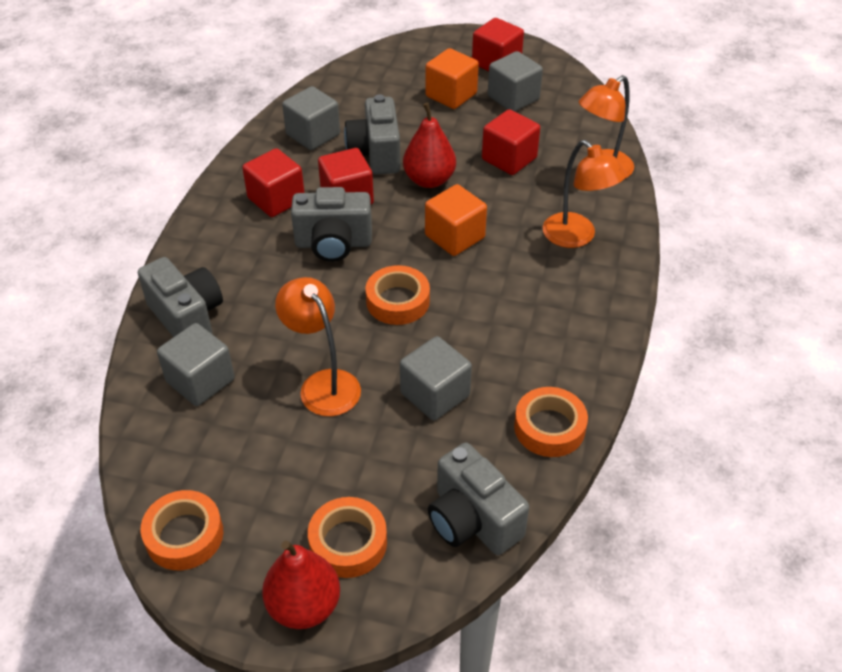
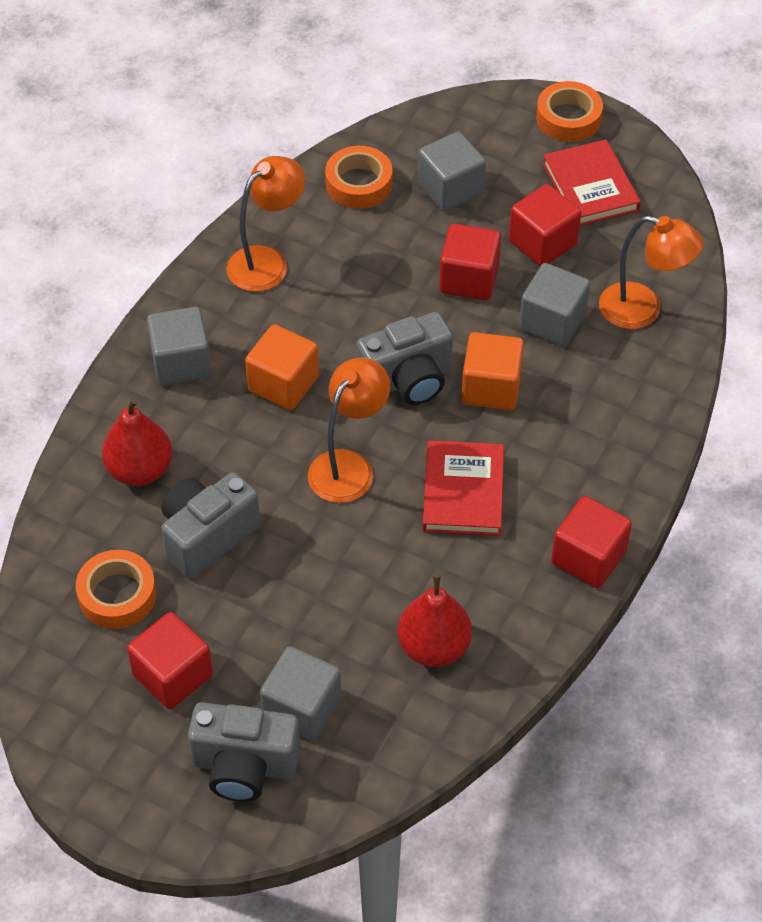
grey camera: [138,257,223,337] [291,187,372,262] [344,94,401,175] [428,443,529,555] = 4 -> [161,472,260,579] [188,702,300,802] [356,312,453,405] = 3
orange tape: [141,490,223,570] [308,497,387,578] [365,265,430,325] [514,387,588,457] = 4 -> [76,550,156,629] [325,146,392,209] [536,81,603,142] = 3
red book: none = 0 -> [422,440,504,536] [543,139,641,226] = 2

